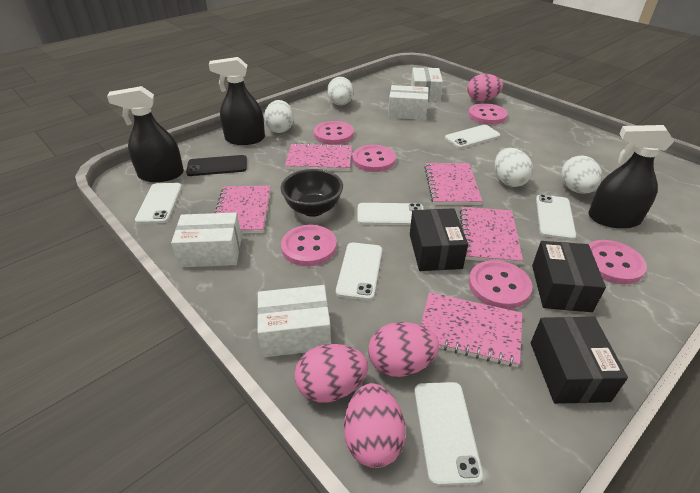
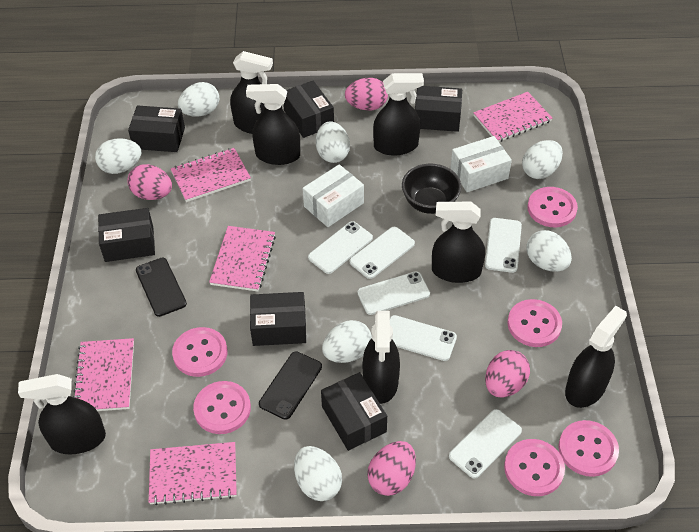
black box: [410,208,468,271] [531,317,628,404] [532,241,606,312] = 3 -> [98,208,155,262] [128,105,185,152] [250,292,306,346] [283,81,334,138] [321,372,387,451] [415,86,462,132] = 6
black phone: [186,155,247,176] = 1 -> [136,258,187,317] [259,351,322,420] = 2
black spray bottle: [107,86,184,182] [209,57,265,145] [588,125,674,229] = 3 -> [18,374,106,454] [230,51,273,134] [246,84,300,165] [363,311,400,404] [373,73,424,156] [432,202,485,283] [565,306,627,408] = 7
white box: [171,213,242,268] [257,285,331,357] [388,85,429,120] [411,68,443,101] = 4 -> [303,164,364,227] [451,136,512,192] = 2
white egg: [264,100,294,133] [327,77,354,105] [495,148,533,187] [561,155,602,194] = 4 -> [95,138,142,174] [178,82,219,117] [294,446,342,501] [316,121,350,163] [322,320,372,363] [522,140,563,179] [526,230,572,272] = 7

